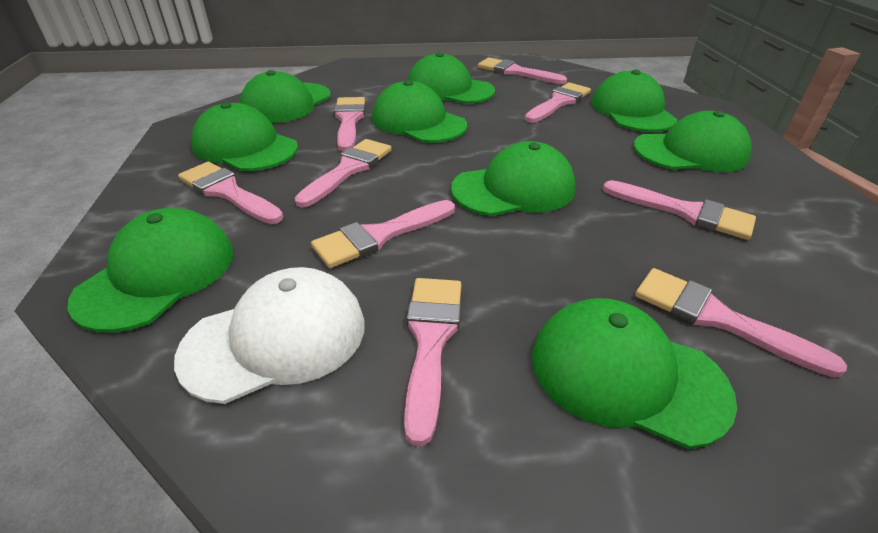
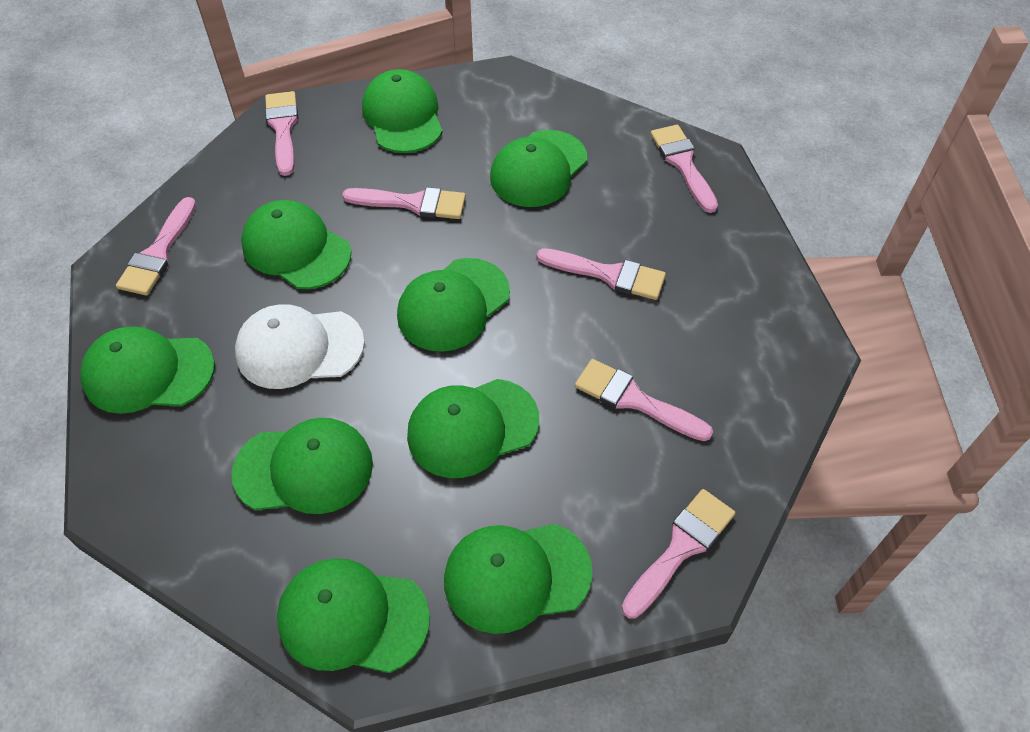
pink brush: [178,162,283,224] [295,139,392,208] [311,200,455,268] [334,97,365,151] [404,278,462,446] [478,57,567,84] [525,82,591,123] [603,180,756,240] [635,268,847,378] = 9 -> [116,197,197,295] [265,91,298,176] [342,187,466,219] [536,248,666,300] [575,359,713,441] [621,489,735,619] [650,125,718,213] = 7

